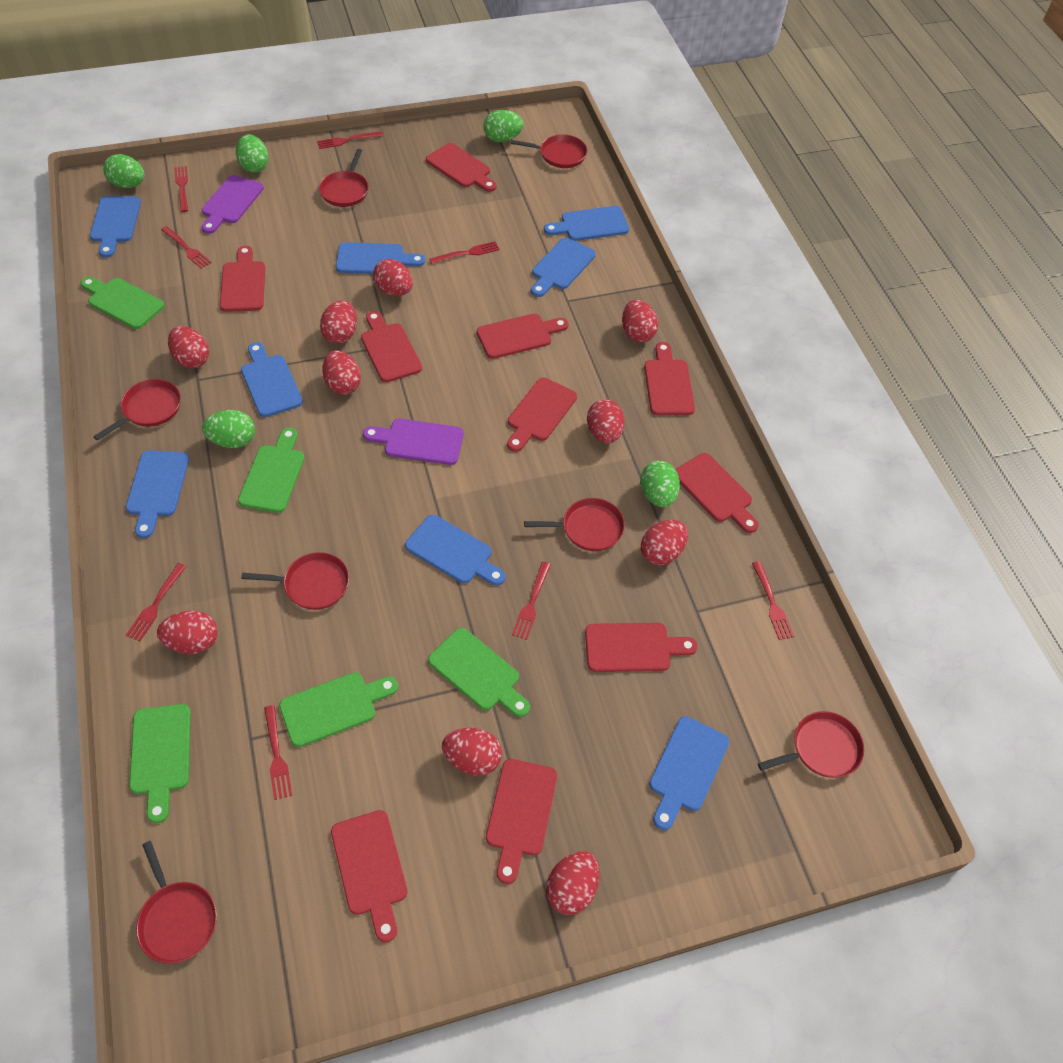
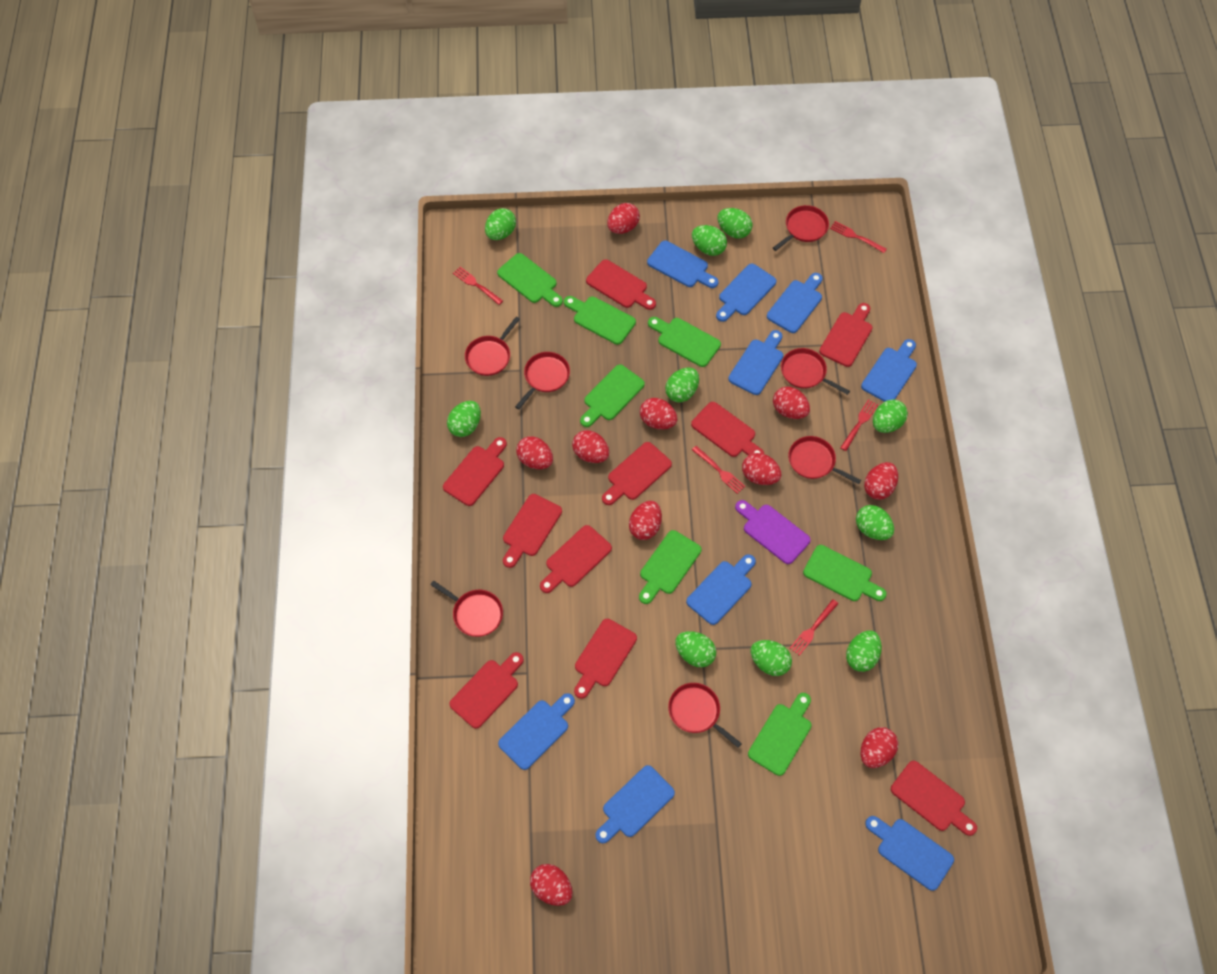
blue cutting board: [90,196,141,258] [126,450,189,538] [241,342,303,417] [336,242,425,274] [405,515,505,586] [531,237,596,297] [544,206,629,241] [649,716,729,830] = 8 -> [498,693,575,770] [595,765,675,843] [647,241,719,288] [686,554,756,625] [716,264,776,322] [728,330,783,395] [767,273,823,333] [861,339,917,402] [865,816,954,891] = 9
green cutting board: [81,277,165,329] [129,704,191,823] [238,428,305,513] [279,672,398,747] [428,628,530,717] = 5 -> [497,253,563,307] [564,296,636,345] [580,364,645,427] [639,530,701,604] [648,317,721,367] [748,693,812,776] [803,545,887,601] = 7
green egg: [103,154,145,188] [202,410,255,448] [236,134,268,173] [483,110,524,142] [640,461,680,507] = 5 -> [447,401,481,437] [485,208,516,240] [665,367,699,402] [675,631,716,667] [692,225,727,256] [718,208,753,239] [751,640,792,676] [846,631,882,672] [856,505,894,540] [873,399,908,433] = 10
purple cutting board: [201,175,264,234] [363,419,464,465] = 2 -> [735,500,811,564] = 1
red fork: [126,563,186,641] [161,226,211,269] [174,166,188,212] [264,705,292,800] [317,131,383,149] [429,241,500,264] [512,562,551,640] [752,561,794,640] = 8 -> [453,267,503,305] [692,446,745,494] [790,599,839,656] [830,221,887,253] [840,399,878,451] = 5

